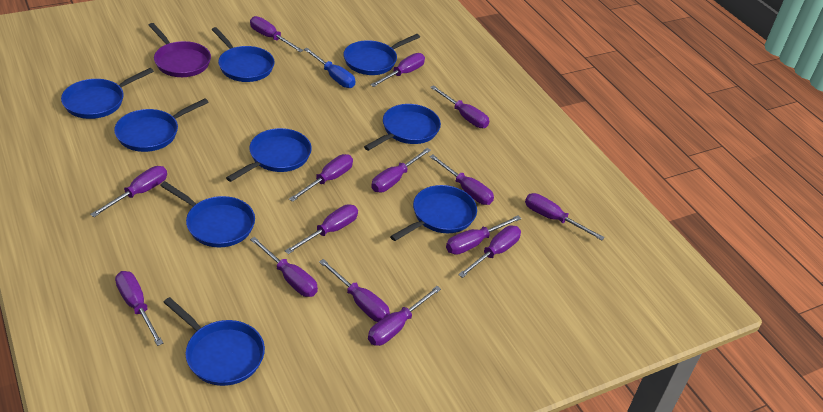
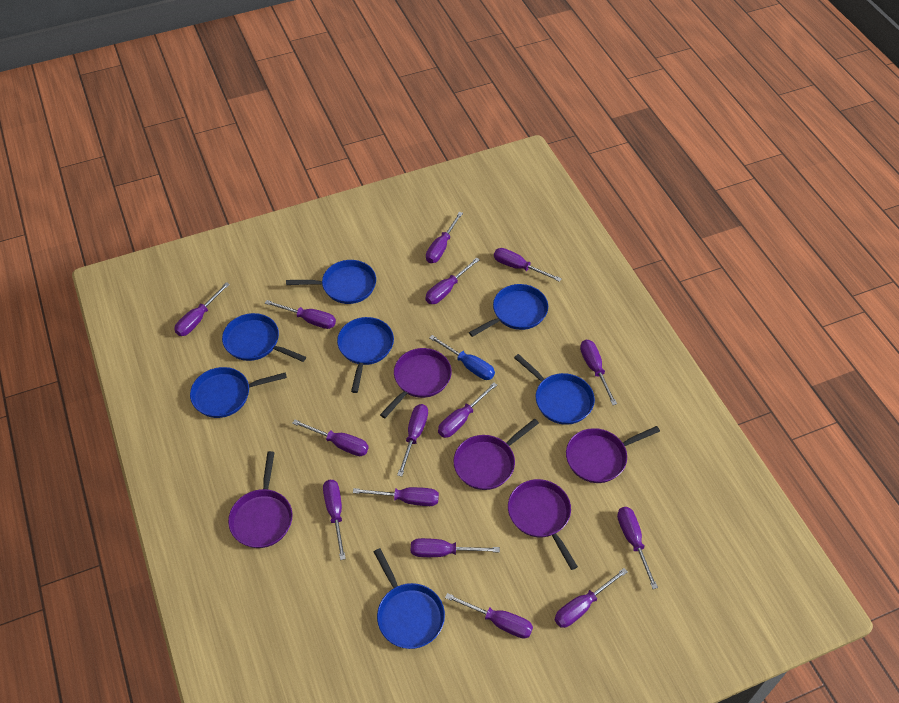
blue pan: [61,68,154,119] [114,98,209,152] [160,181,255,247] [163,297,265,386] [212,27,275,82] [226,128,312,182] [344,34,420,75] [364,104,441,151] [390,185,477,241] = 9 -> [190,367,287,418] [222,313,306,362] [286,260,376,304] [337,317,394,393] [374,548,445,649] [469,284,548,337] [514,354,595,425] = 7
purple pan: [148,23,211,77] = 1 -> [228,451,293,548] [380,348,452,418] [453,419,539,490] [508,479,578,570] [566,426,660,483] = 5

